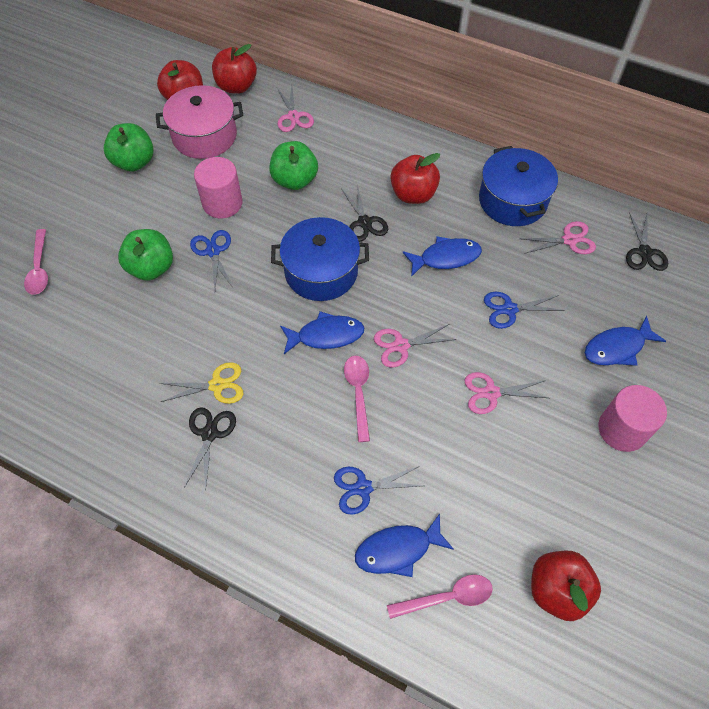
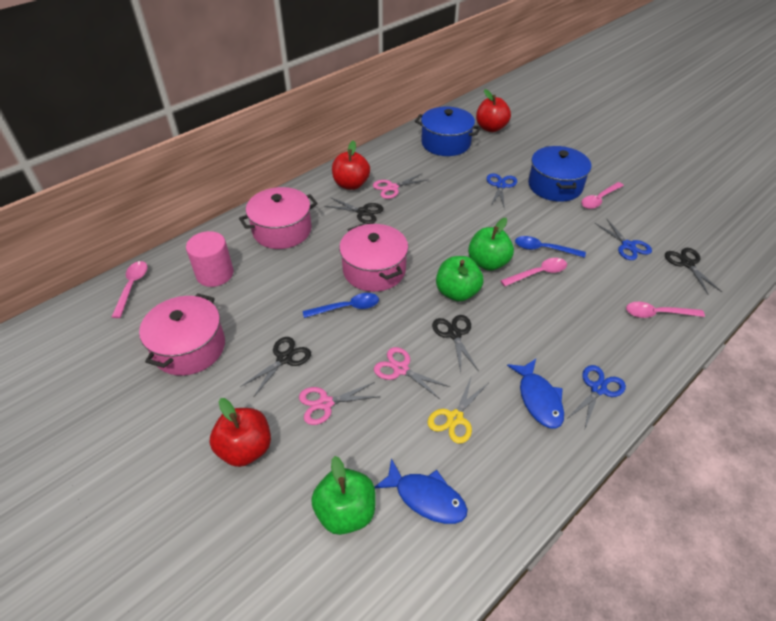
black scissors: [184,407,236,491] [341,184,388,242] [626,212,668,271] = 3 -> [240,337,311,396] [324,197,383,224] [432,315,478,372] [665,248,722,294] = 4
blue fish: [280,311,365,354] [355,514,454,577] [402,236,482,277] [585,316,666,366] = 4 -> [375,459,468,524] [507,359,564,429] = 2
blue spoon: none = 0 -> [303,293,379,318] [515,236,586,258] = 2
pink cylinder: [194,157,243,218] [598,385,667,452] = 2 -> [186,231,233,287] = 1
pink pot: [156,85,243,159] = 1 -> [139,293,225,376] [239,187,318,249] [339,224,408,292] = 3
pink scissors: [277,87,314,132] [374,324,456,368] [464,372,548,414] [520,221,596,254] = 4 -> [299,382,380,425] [373,174,427,199] [374,347,450,400] = 3
pink spoon: [24,229,48,295] [344,356,370,442] [387,575,493,619] = 3 -> [112,261,148,318] [500,258,567,287] [581,182,624,209] [626,302,705,318] = 4
red apple: [157,60,203,100] [212,44,257,94] [390,153,440,204] [531,551,601,621] = 4 -> [210,398,271,467] [332,140,370,190] [476,89,511,132] = 3

